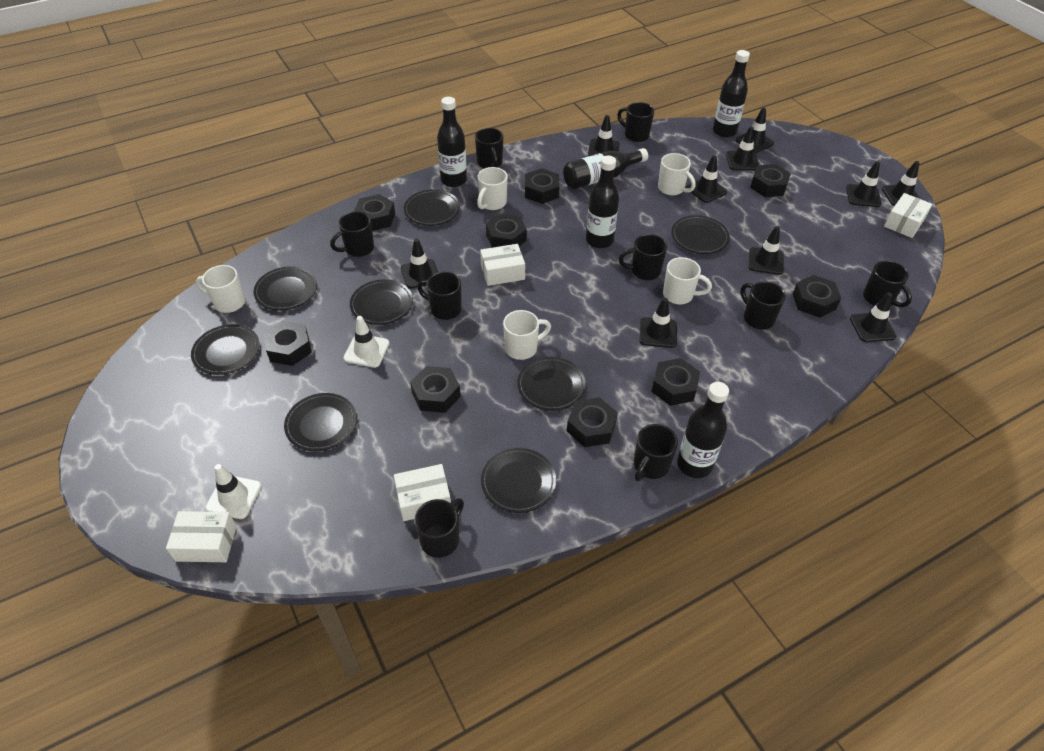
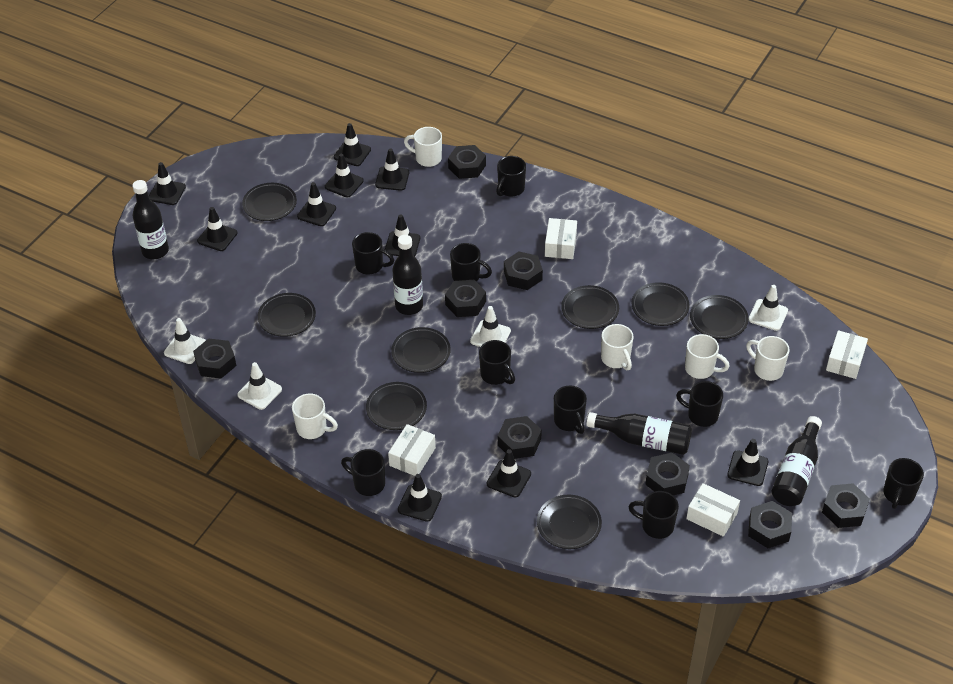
black bottle: [437,97,467,187] [563,148,648,189] [586,155,619,248] [677,382,729,478] [713,50,750,137] = 5 -> [132,180,169,259] [392,235,423,315] [586,412,692,455] [771,416,822,506] = 4
black nut: [264,321,312,366] [354,194,395,231] [410,366,461,413] [486,214,527,248] [525,168,560,204] [567,397,618,447] [651,358,700,406] [750,164,791,197] [793,275,841,318] = 9 -> [193,338,236,379] [445,280,486,317] [448,145,486,179] [498,416,542,459] [504,251,543,290] [645,452,690,495] [748,501,792,548] [822,483,870,528] = 8
white traffic cone: [205,464,262,519] [343,316,390,368] = 2 -> [164,318,206,364] [237,362,282,410] [470,306,511,347] [749,285,788,331] = 4

